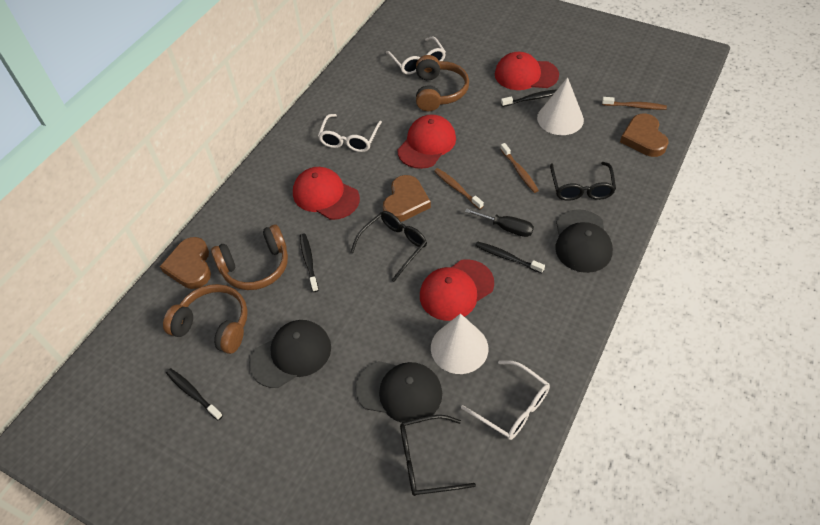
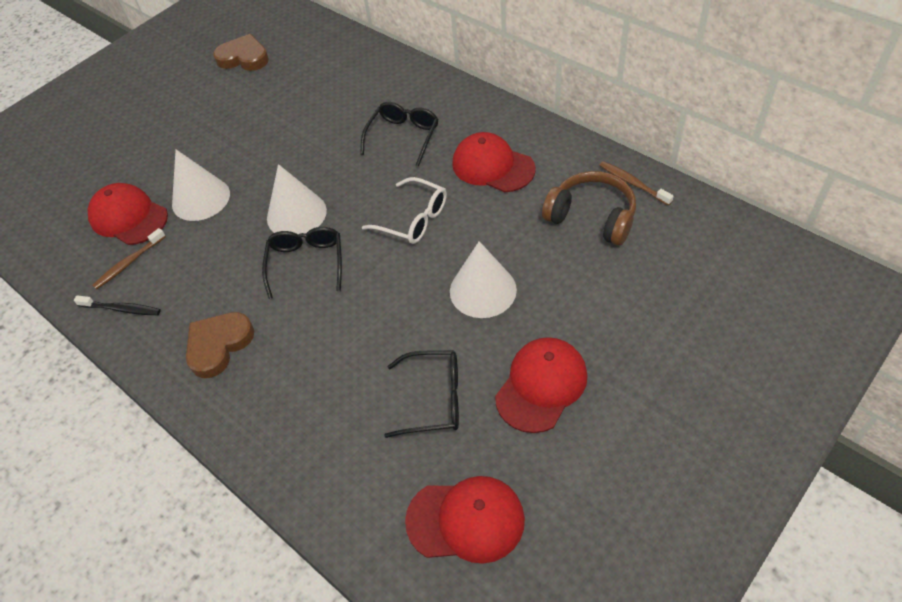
black cap: [249,320,331,388] [355,361,442,423] [555,209,613,273] = 3 -> none = 0
black screwdriver: [465,208,534,237] = 1 -> none = 0
black toothbrush: [166,368,223,421] [300,233,319,292] [475,242,545,273] [501,89,557,107] = 4 -> [74,295,161,315] = 1
brown headphones: [163,284,248,354] [211,225,288,290] [416,55,469,111] = 3 -> [542,171,636,246] = 1
brown heart: [160,237,211,289] [383,175,431,222] [620,114,669,157] = 3 -> [186,312,254,378] [213,34,269,71] = 2
brown toothbrush: [434,168,484,210] [500,143,539,193] [602,97,667,110] = 3 -> [92,228,166,289] [599,161,674,206] = 2
white cone: [431,314,488,374] [537,77,584,135] = 2 -> [172,149,230,221] [267,164,327,234] [450,241,517,318] = 3
white glasses: [318,114,382,152] [386,36,446,75] [461,360,550,440] = 3 -> [362,177,447,244] = 1

